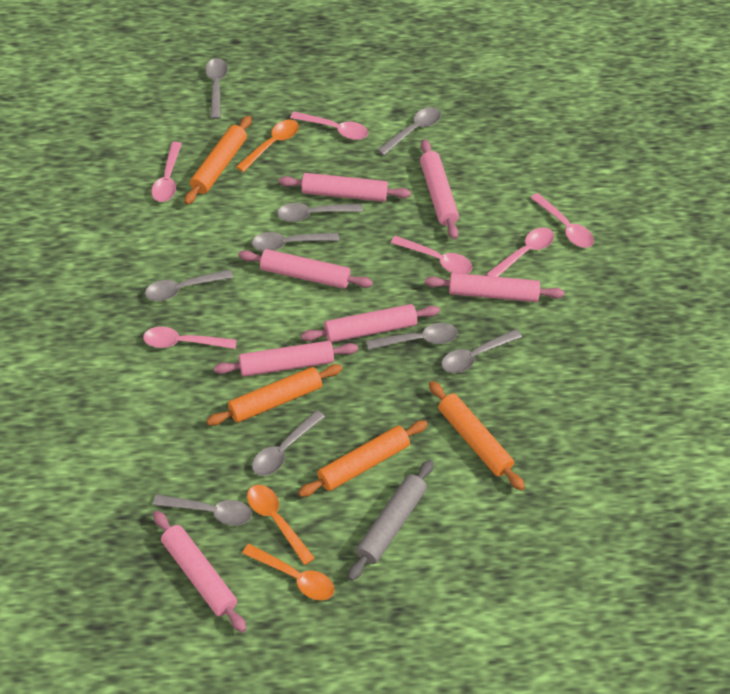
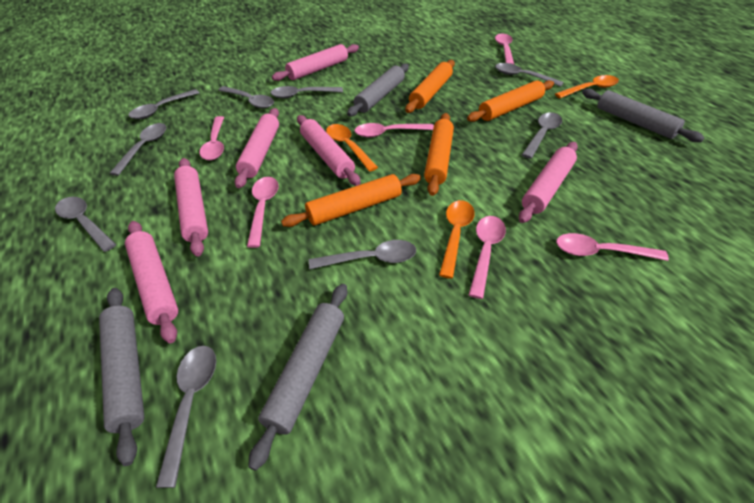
grey rolling pin: [348,460,433,581] = 1 -> [99,288,144,466] [248,284,347,471] [347,64,409,117] [582,89,704,142] = 4
pink rolling pin: [153,511,246,633] [214,341,358,377] [238,249,373,289] [279,173,411,202] [301,304,440,343] [420,139,459,239] [425,273,564,302] = 7 -> [125,221,178,343] [174,158,208,257] [235,108,279,188] [272,44,359,81] [297,115,361,186] [519,142,578,223] = 6

